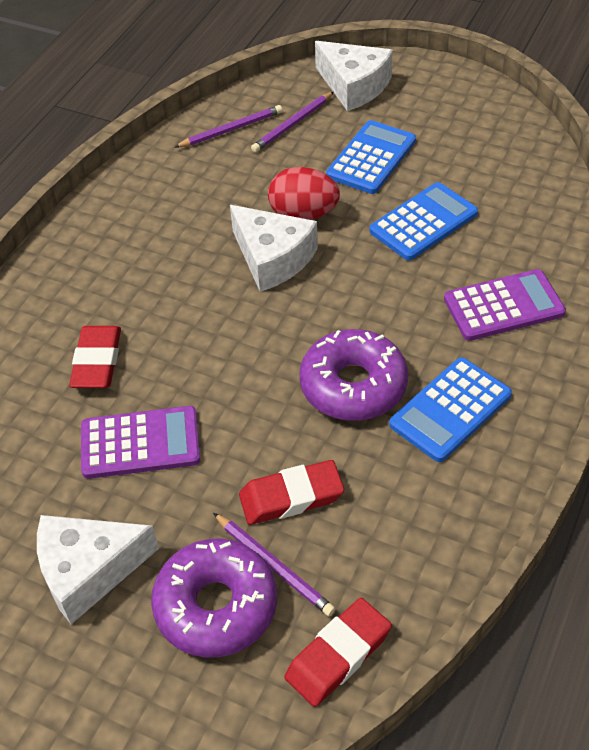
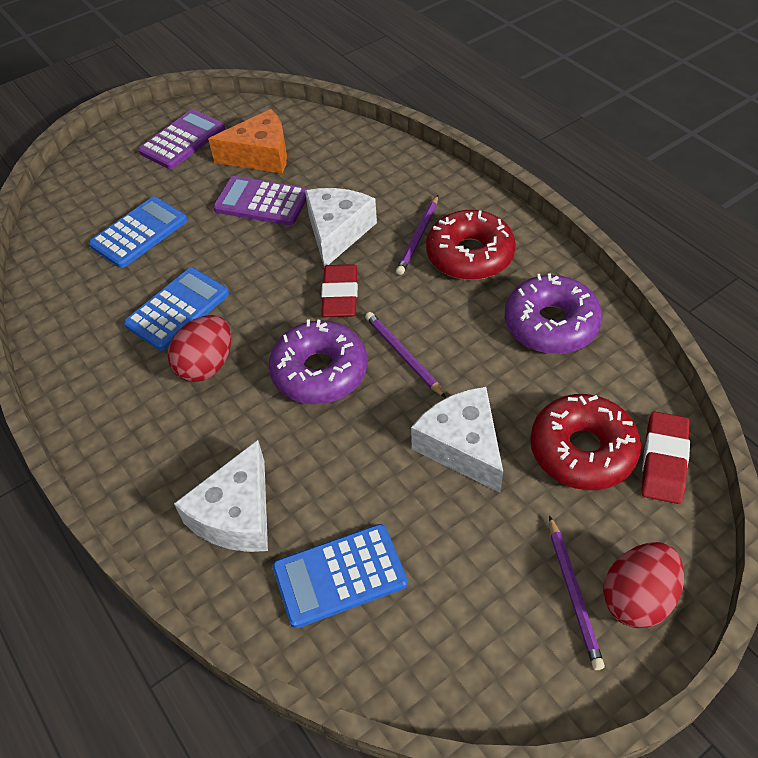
orange cheese: none = 0 -> [208,109,287,174] = 1
red donut: none = 0 -> [426,210,516,280] [530,394,641,490] = 2
red egg: [268,167,340,220] = 1 -> [167,315,231,382] [603,542,684,628] = 2
red eraser: [69,326,121,388] [239,460,344,525] [284,598,392,707] = 3 -> [321,264,358,317] [641,412,690,504] = 2

